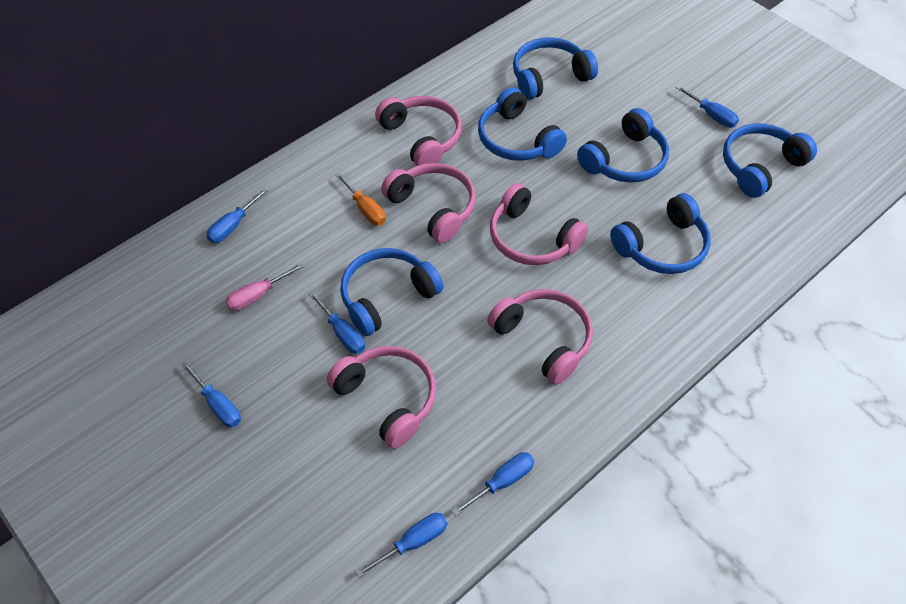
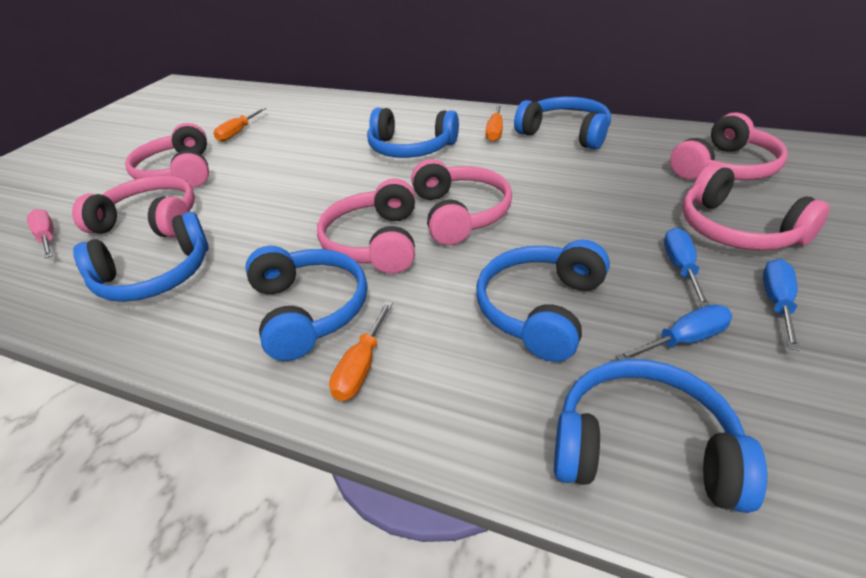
blue screwdriver: [181,362,241,427] [206,188,268,243] [309,291,365,354] [356,513,447,577] [452,452,534,516] [675,85,739,128] = 6 -> [615,304,732,360] [664,228,709,307] [763,259,800,351] = 3
orange screwdriver: [335,173,386,226] = 1 -> [214,108,266,142] [329,301,393,401] [486,104,503,142] = 3
pink headphones: [327,346,436,449] [375,96,462,166] [381,163,476,243] [487,289,593,385] [490,183,588,265] = 5 -> [72,175,195,238] [125,123,209,188] [317,179,415,274] [411,159,512,245] [670,112,787,180] [682,164,830,251] = 6

